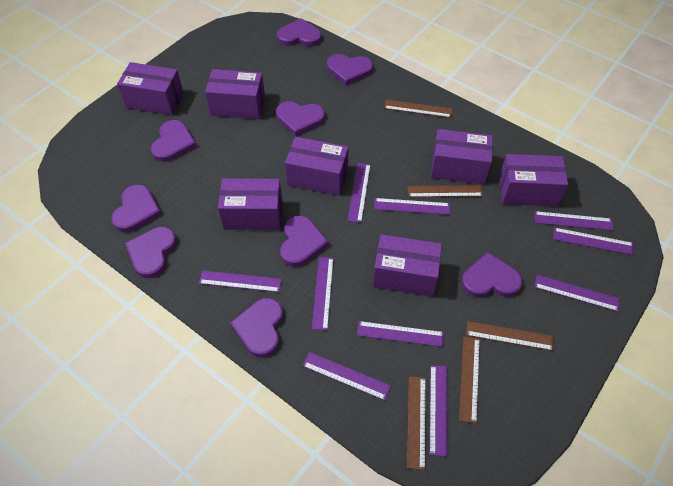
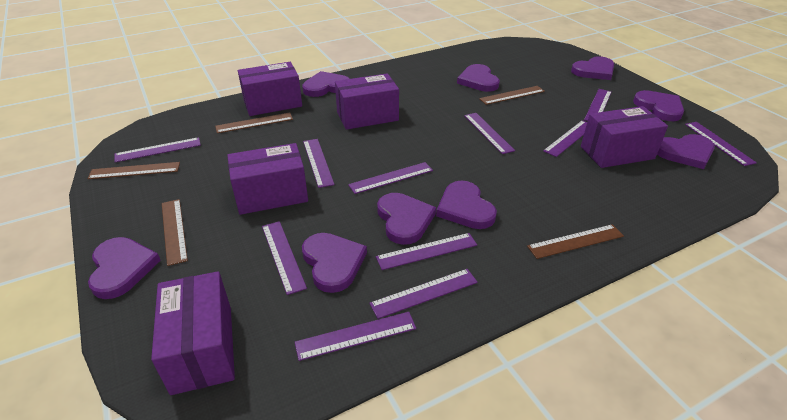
purple box: [117,62,184,115] [205,69,265,119] [218,178,282,230] [285,137,348,196] [373,234,442,297] [431,129,493,184] [499,154,568,206] = 7 -> [151,271,235,395] [227,143,308,215] [238,62,302,116] [335,73,399,130] [581,106,668,168] = 5
purple ruler: [199,270,282,292] [303,352,391,401] [312,257,334,330] [347,163,371,223] [357,321,444,347] [374,198,450,215] [429,365,448,457] [534,211,613,231] [534,275,620,312] [553,227,634,255] = 10 -> [114,137,201,162] [262,221,307,295] [295,312,416,361] [303,139,335,188] [348,162,433,194] [369,269,478,319] [376,233,477,270] [464,113,515,154] [543,120,587,157] [584,89,612,121] [685,122,757,166] = 11

